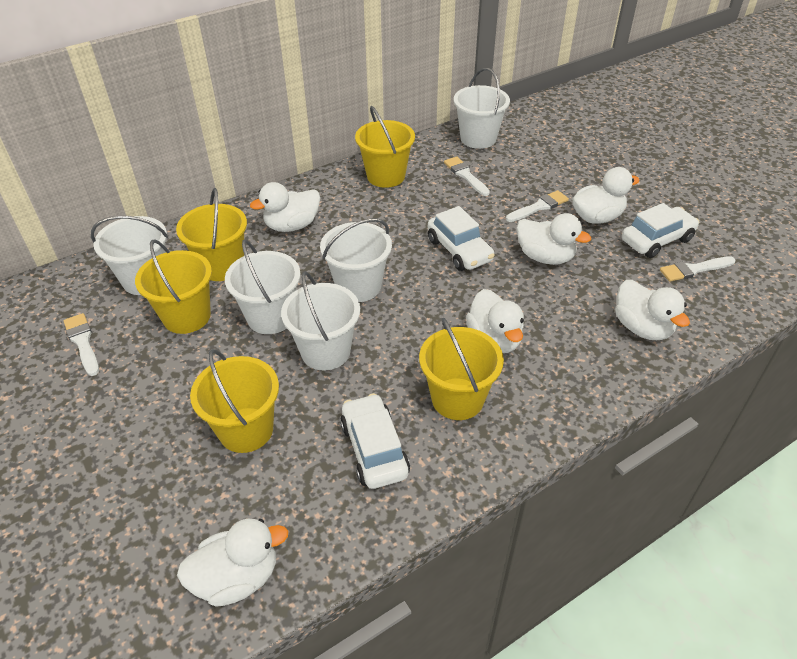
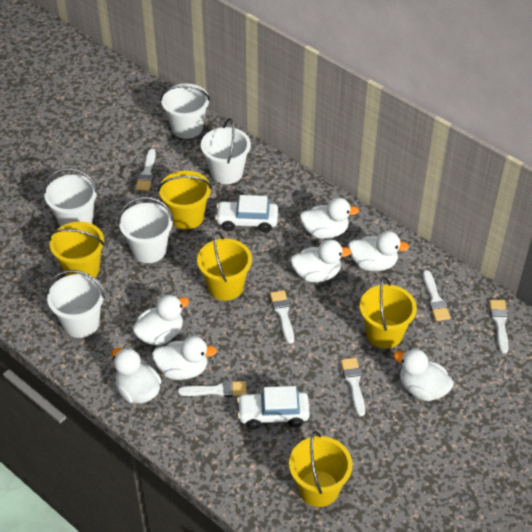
white brush: [64,313,99,376] [444,156,490,196] [506,190,569,222] [660,256,735,282] = 4 -> [136,149,156,191] [178,380,247,397] [270,290,294,344] [341,358,365,417] [423,270,451,321] [489,300,509,354] = 6
white car: [340,393,410,489] [428,206,495,271] [622,203,699,258] = 3 -> [215,195,278,232] [237,386,310,429] = 2
white duck: [177,518,289,607] [250,182,320,232] [466,289,524,353] [516,213,591,265] [572,167,640,224] [615,280,690,340] = 6 -> [112,348,162,404] [132,295,189,346] [152,336,217,380] [290,239,351,283] [300,198,359,239] [348,231,409,271] [394,349,454,401] = 7

